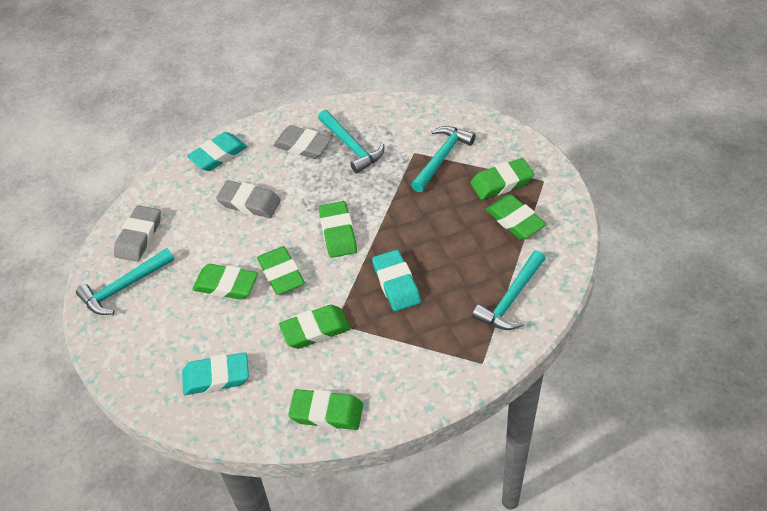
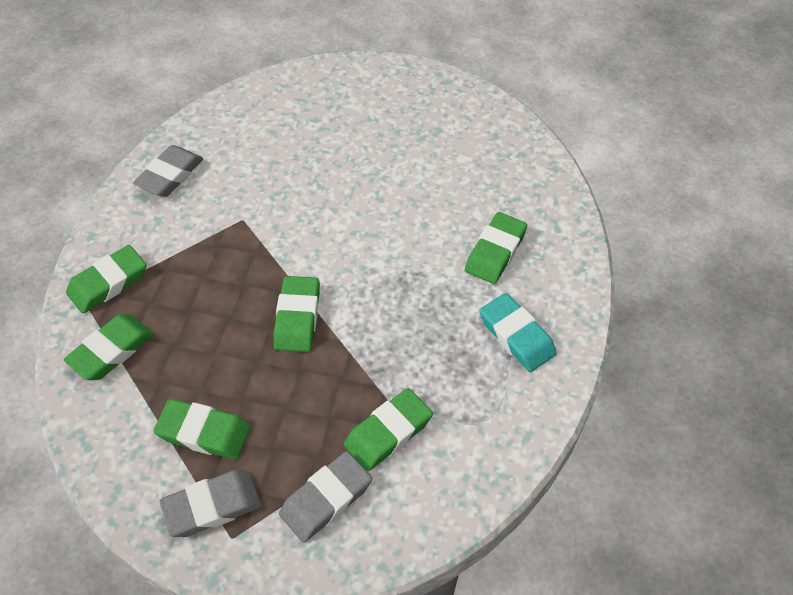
green eraser: [192,264,258,300] [257,246,305,295] [279,305,350,349] [288,389,363,430] [319,201,357,258] [470,158,534,200] [486,195,547,239] = 7 -> [64,314,154,380] [66,245,146,313] [154,399,251,460] [273,276,320,352] [344,388,433,471] [465,212,527,284] = 6
turquoise eraser: [182,352,249,395] [187,132,247,171] [372,250,421,311] = 3 -> [479,293,557,372] = 1
turquoise hammer: [76,248,174,315] [318,110,384,173] [411,126,475,192] [472,250,546,330] = 4 -> none = 0

